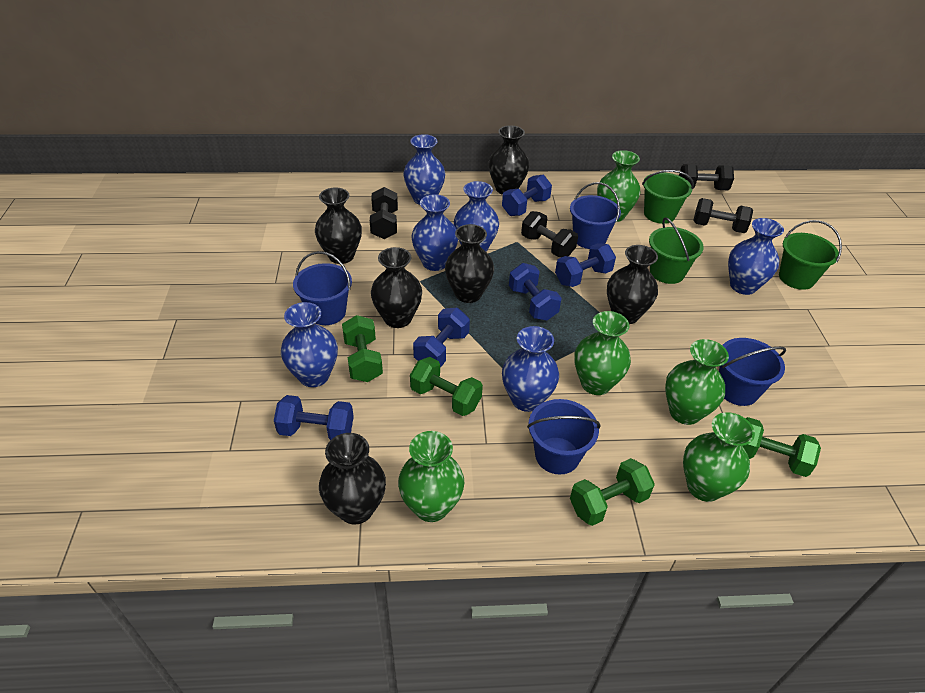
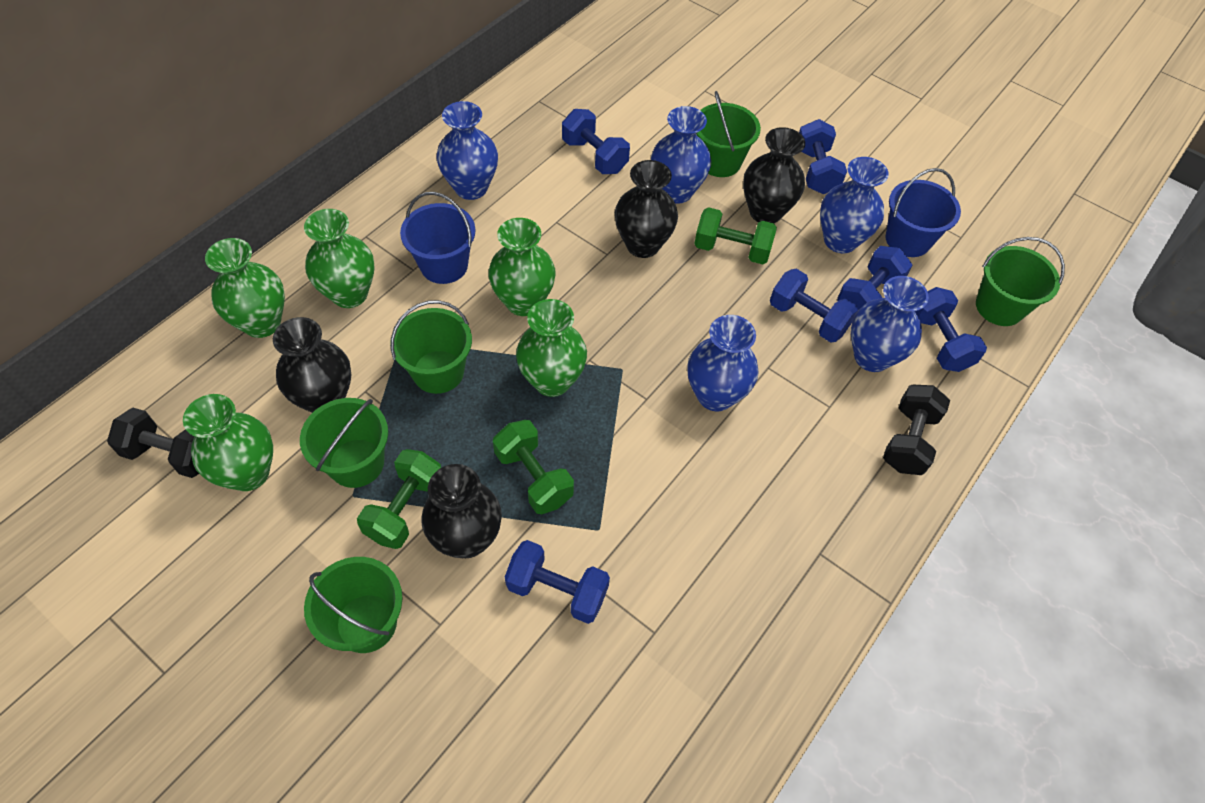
black dumbbell: [370,187,398,239] [521,211,578,257] [679,164,734,190] [693,198,753,233] = 4 -> [107,408,199,478] [883,385,950,475] = 2
black vase: [315,188,362,264] [319,433,386,525] [371,247,422,328] [445,224,494,303] [488,126,529,195] [607,245,658,324] = 6 -> [273,317,351,413] [421,464,502,558] [615,160,678,258] [743,127,805,223] = 4
blue bucket: [293,251,352,325] [527,399,601,475] [570,182,621,249] [719,338,786,406] = 4 -> [400,192,476,284] [885,168,961,257] = 2
blue dumbbell: [274,395,354,440] [413,308,470,368] [502,175,552,216] [509,263,562,321] [555,243,616,287] = 5 -> [505,540,610,624] [562,109,630,174] [770,269,858,342] [799,119,847,194] [837,246,913,310] [915,287,987,372] = 6
blue vase: [281,302,338,387] [403,134,445,205] [411,194,458,271] [454,181,499,252] [502,326,559,412] [728,218,784,295] = 6 -> [436,101,498,200] [651,106,711,204] [687,315,759,411] [820,157,889,253] [851,276,929,372] = 5
green bucket: [642,170,694,224] [649,218,704,284] [779,220,842,290] = 3 -> [300,398,388,488] [304,557,403,653] [390,300,472,394] [696,91,761,177] [976,237,1065,326] = 5
green dumbbell: [342,315,383,382] [410,357,483,416] [570,458,655,526] [743,417,821,477] = 4 -> [357,449,441,549] [493,420,574,514] [694,207,777,264] = 3

